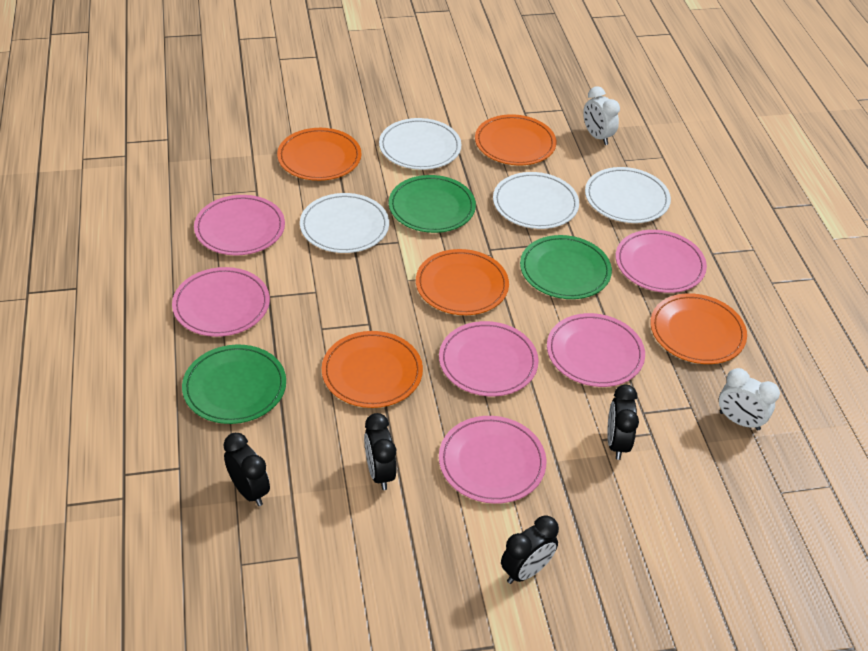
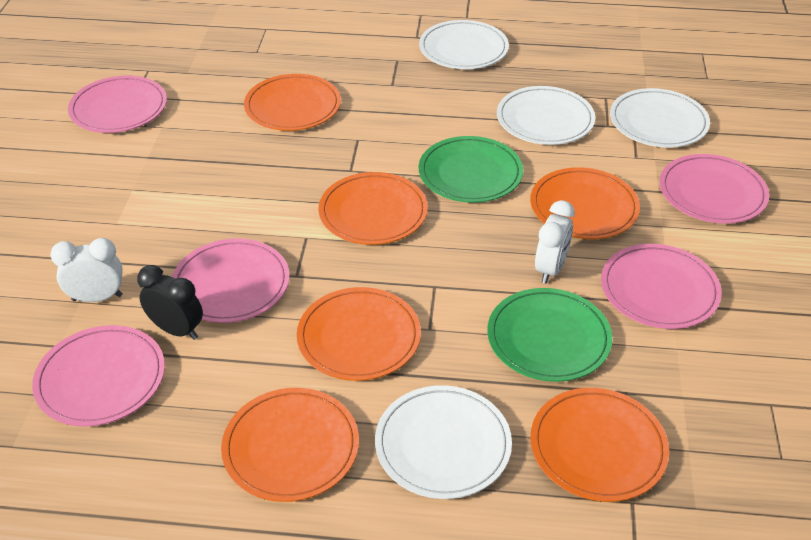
black clock: [223,433,270,506] [364,413,396,490] [501,515,559,584] [607,385,639,460] = 4 -> [137,265,203,340] = 1
green plate: [182,345,286,424] [389,175,476,233] [520,235,612,299] = 3 -> [419,136,523,203] [487,288,612,382] = 2
orange plate: [277,128,362,181] [322,331,423,408] [416,249,509,315] [475,114,556,165] [650,293,747,364] = 5 -> [221,388,359,502] [244,74,341,131] [297,287,421,381] [319,172,428,245] [530,167,640,239] [530,388,669,502] = 6
pink plate: [172,267,270,337] [194,195,285,255] [439,321,539,396] [439,416,546,504] [547,313,645,387] [616,230,707,293] = 6 -> [32,325,165,427] [68,76,167,133] [172,239,290,323] [601,244,722,329] [659,154,769,224] = 5

